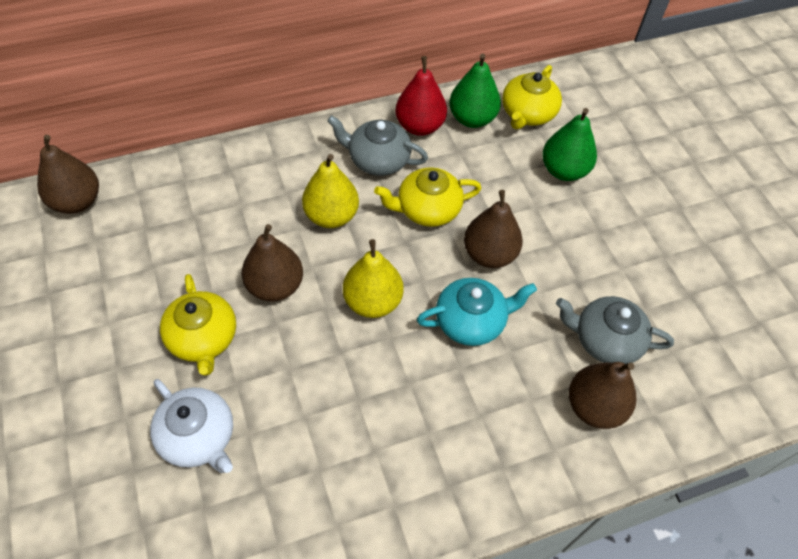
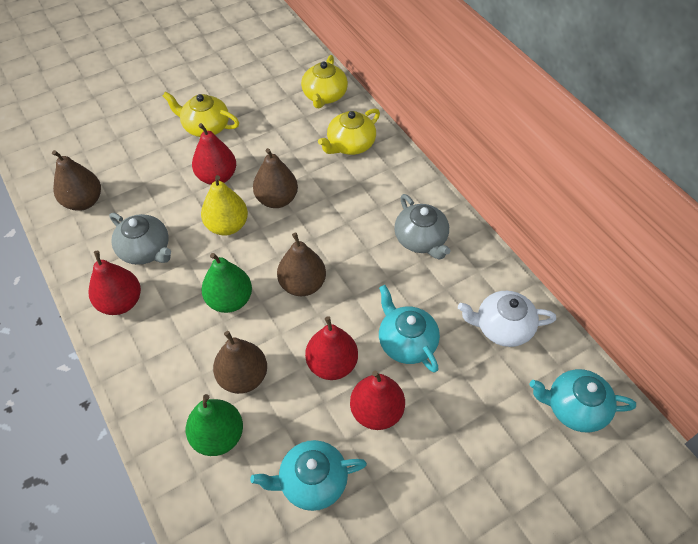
red pear: [395,56,447,136] = 1 -> [89,251,141,315] [192,123,236,185] [305,316,358,380] [350,371,405,430] = 4
turquoise teapot: [417,278,537,346] = 1 -> [250,440,367,511] [379,285,440,373] [530,369,636,433] = 3
yellow pear: [302,154,359,228] [343,239,404,318] = 2 -> [201,175,248,236] = 1

